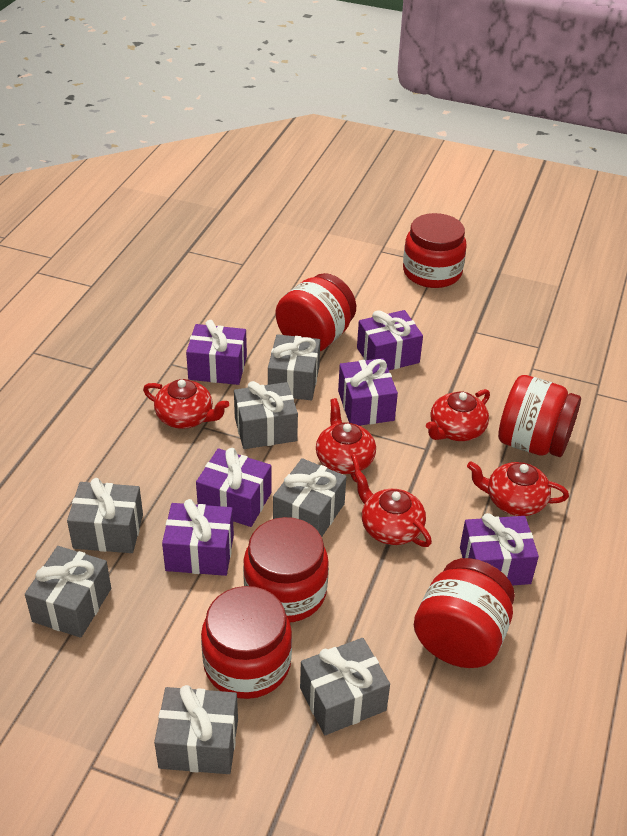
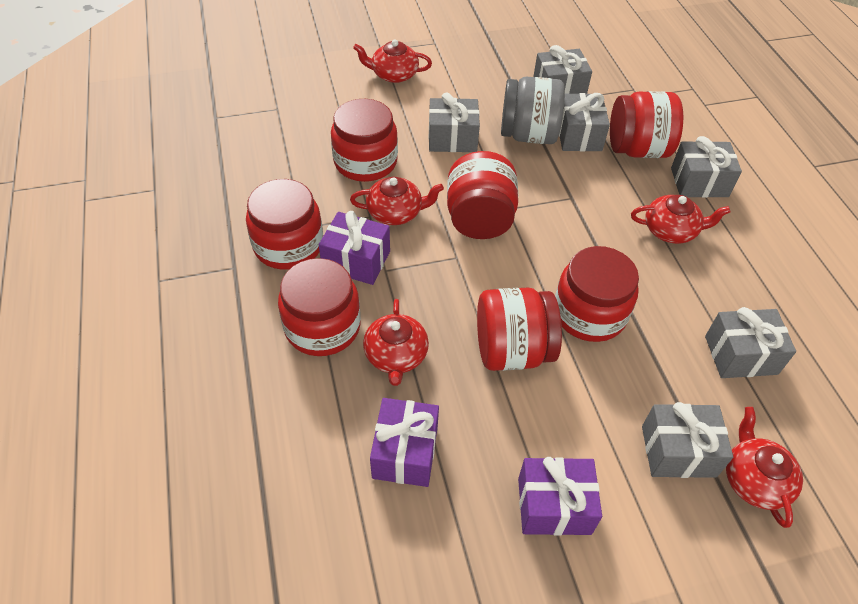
grey gift: [25,546,111,638] [67,478,143,553] [154,685,238,774] [234,381,298,449] [268,334,320,400] [273,458,346,537] [300,638,390,735] = 7 -> [429,93,480,152] [533,45,592,94] [559,93,610,151] [642,402,733,478] [671,136,742,198] [705,307,796,378] = 6
grey jar: none = 0 -> [501,77,565,144] = 1
purple gift: [162,499,234,576] [186,320,247,385] [196,448,271,527] [338,358,398,426] [357,310,423,370] [460,513,539,585] = 6 -> [319,211,390,285] [370,398,439,487] [518,457,602,535] = 3
red jar: [201,586,292,699] [243,517,329,622] [276,273,356,351] [403,213,467,288] [414,558,515,668] [498,375,581,457] = 6 -> [246,179,323,270] [278,258,361,356] [331,99,398,182] [447,151,518,239] [477,288,562,371] [555,246,639,342] [610,91,683,158] = 7

